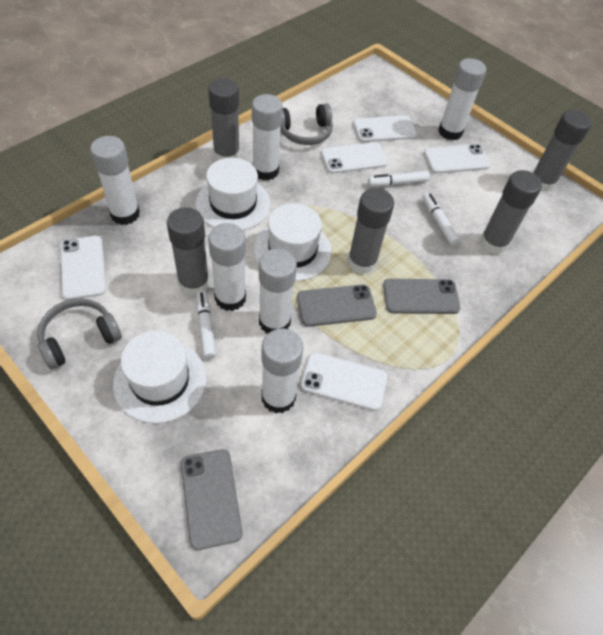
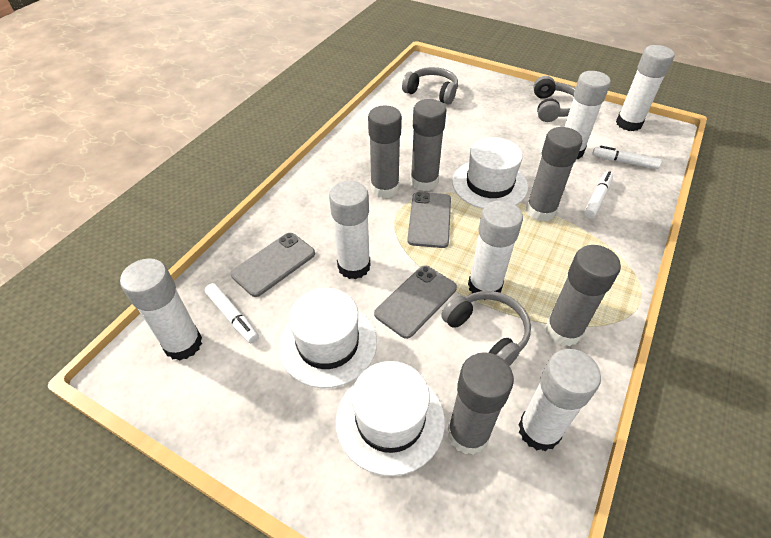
grey headphones: [37,298,122,369] [280,103,333,145] = 2 -> [402,67,458,105] [441,291,531,366] [533,76,575,122] = 3
white phone: [60,236,106,300] [300,352,387,411] [321,142,388,174] [353,115,417,142] [424,144,491,174] = 5 -> none = 0

